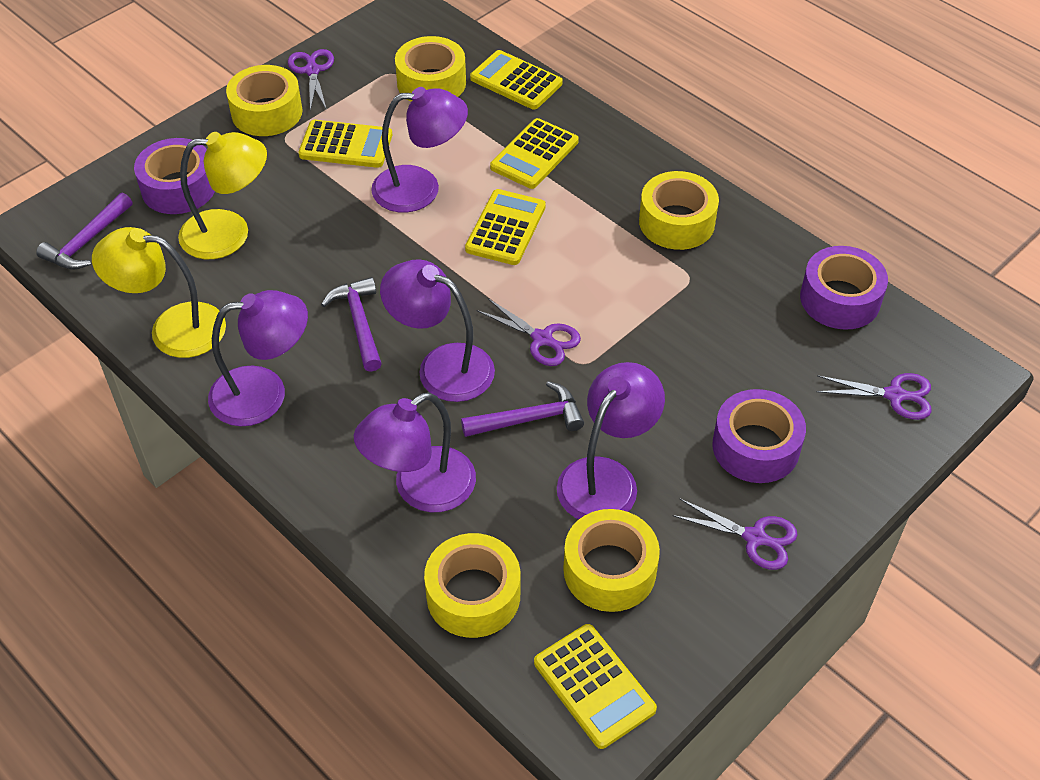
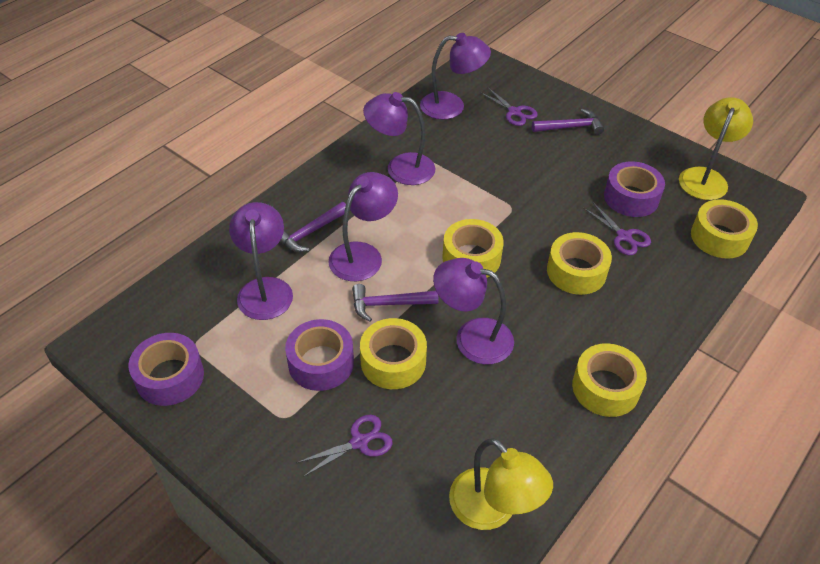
purple scissors: [288,49,334,111] [476,298,581,366] [672,498,798,570] [816,373,932,420] = 4 -> [296,415,393,477] [480,88,538,126] [583,203,651,256] = 3
yellow calculator: [298,120,392,168] [465,189,546,265] [470,50,562,109] [490,118,579,189] [534,624,657,749] = 5 -> none = 0

